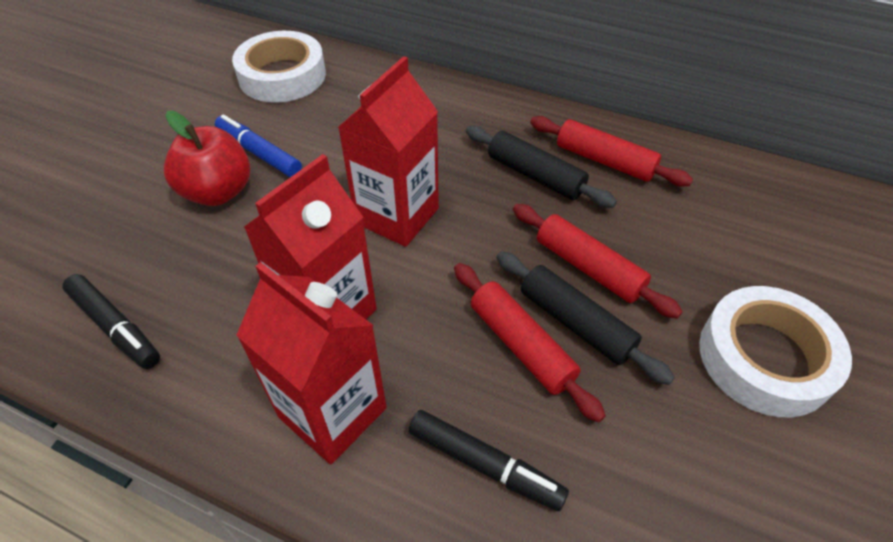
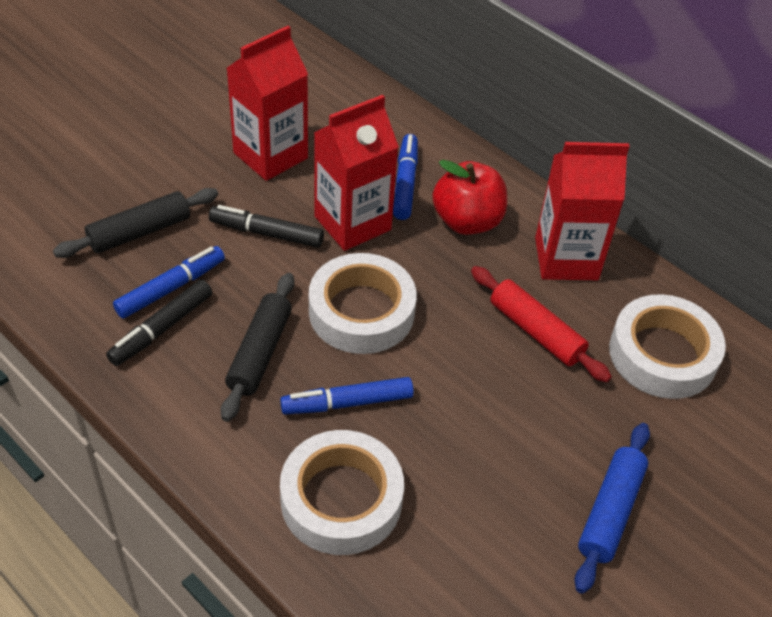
blue marker: [215,114,302,177] = 1 -> [113,246,225,319] [280,377,414,415] [393,134,418,220] = 3
blue rolling pin: none = 0 -> [574,423,650,594] = 1
red rolling pin: [454,263,606,423] [513,204,683,319] [530,116,693,186] = 3 -> [471,266,612,382] = 1
white tape: [232,31,326,103] [699,286,852,417] = 2 -> [280,430,404,555] [309,253,417,354] [609,294,726,399] = 3

